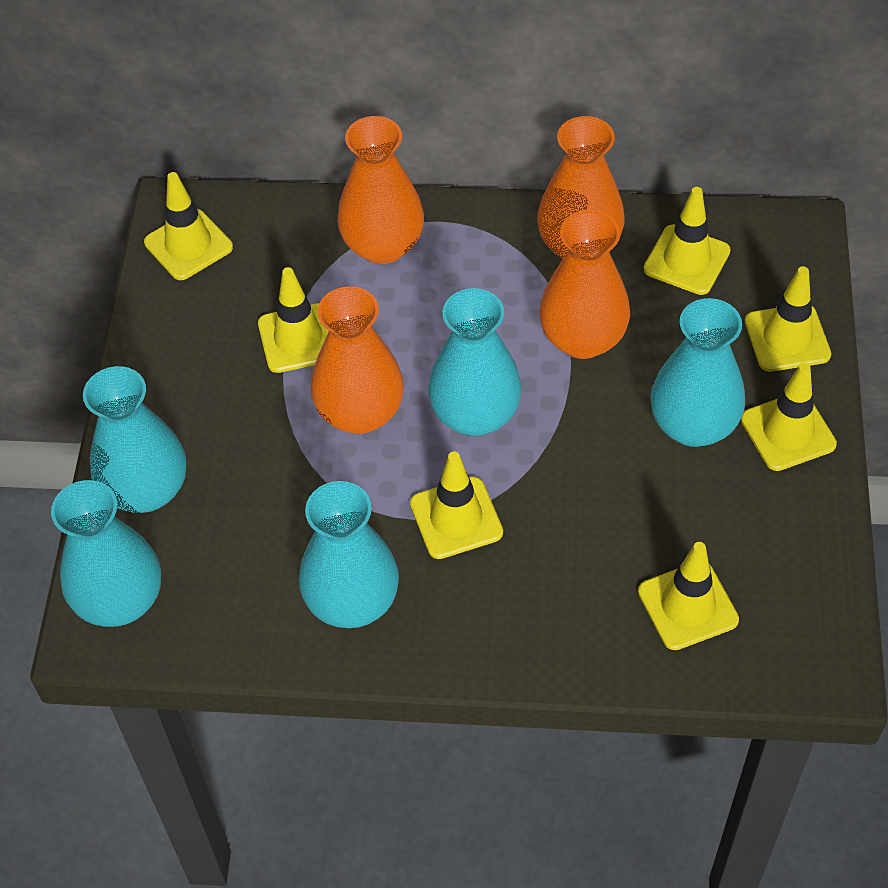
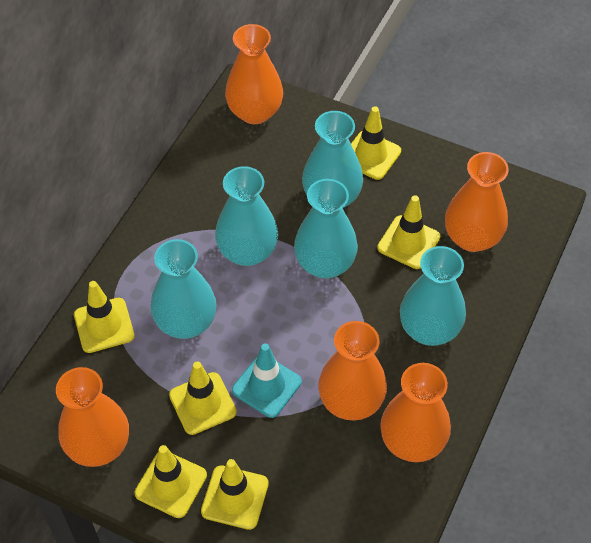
orange vase: [311,286,404,434] [337,116,424,264] [537,116,625,259] [539,210,630,359] = 4 -> [56,367,129,467] [225,24,283,124] [318,321,387,420] [380,363,451,462] [445,152,509,252] = 5
turquoise traffic cone: none = 0 -> [232,343,302,418] = 1
yellow traffic cone: [144,172,233,280] [258,267,329,373] [410,452,503,559] [638,542,739,650] [644,187,731,295] [741,362,837,471] [745,266,831,372] = 7 -> [74,281,135,353] [135,445,207,518] [169,362,237,435] [201,459,269,530] [351,106,401,180] [377,195,440,269] = 6

